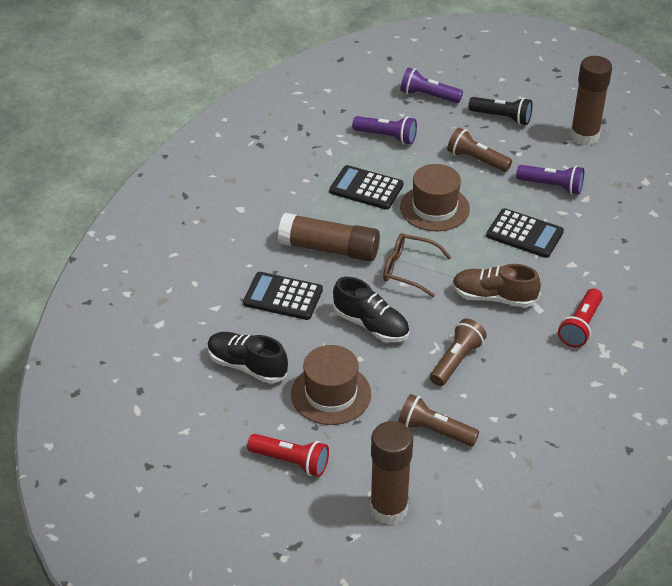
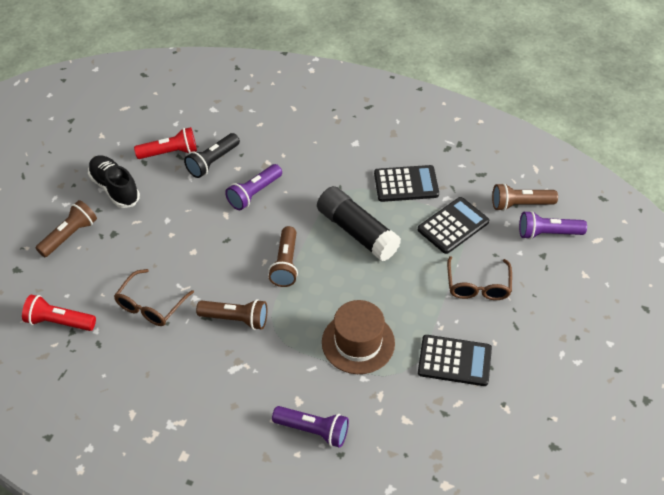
black glue stick: none = 0 -> [317,186,401,261] = 1
black shoe: [207,332,288,383] [333,277,409,342] = 2 -> [88,155,140,208] = 1
brown flashlight: [398,394,479,447] [430,319,487,386] [447,127,512,172] = 3 -> [36,200,97,257] [196,299,267,330] [268,226,298,287] [492,183,558,211] = 4
brown glasses: [383,233,451,298] = 1 -> [114,269,194,326] [447,256,512,300] = 2
brown glue stick: [278,213,380,262] [370,421,413,525] [570,56,612,146] = 3 -> none = 0
brown hat: [291,345,371,425] [400,164,470,231] = 2 -> [322,300,395,374] = 1
brown shoe: [452,264,541,307] = 1 -> none = 0

